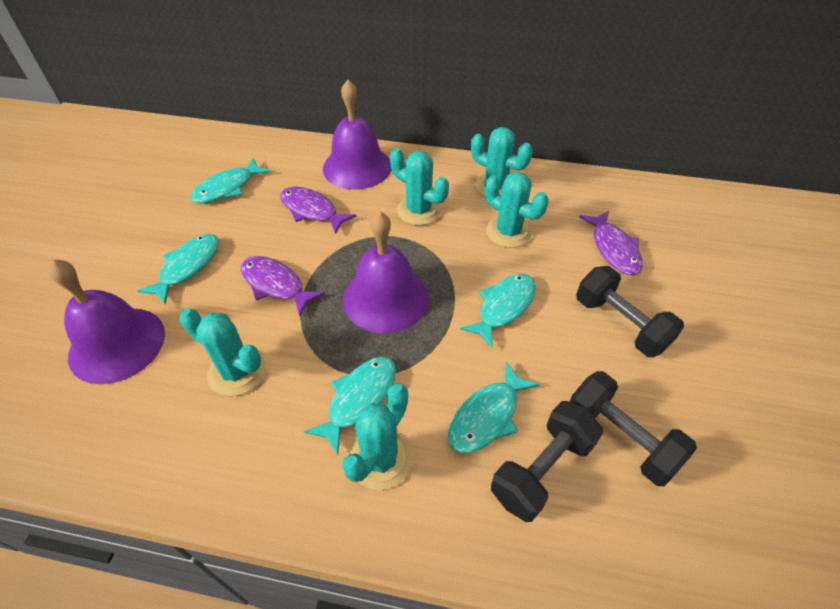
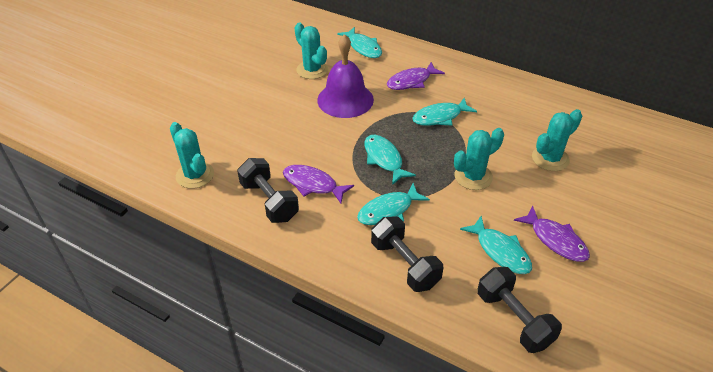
purple bell: [48,259,165,384] [323,80,392,190] [343,211,429,334] = 3 -> [317,34,374,118] = 1
turquoise cactus: [180,308,265,396] [342,384,412,490] [390,148,449,225] [471,127,533,198] [485,172,549,248] = 5 -> [170,122,214,189] [295,23,328,79] [454,128,504,190] [532,109,582,171] = 4

